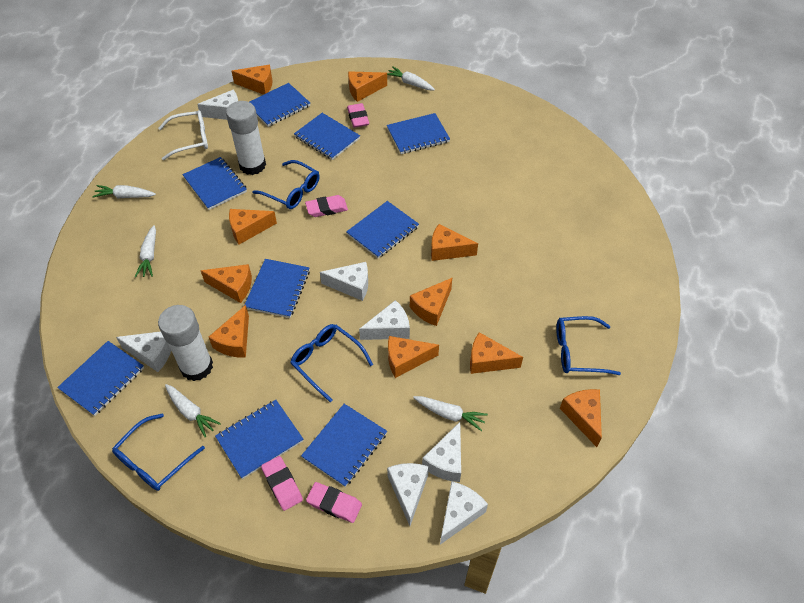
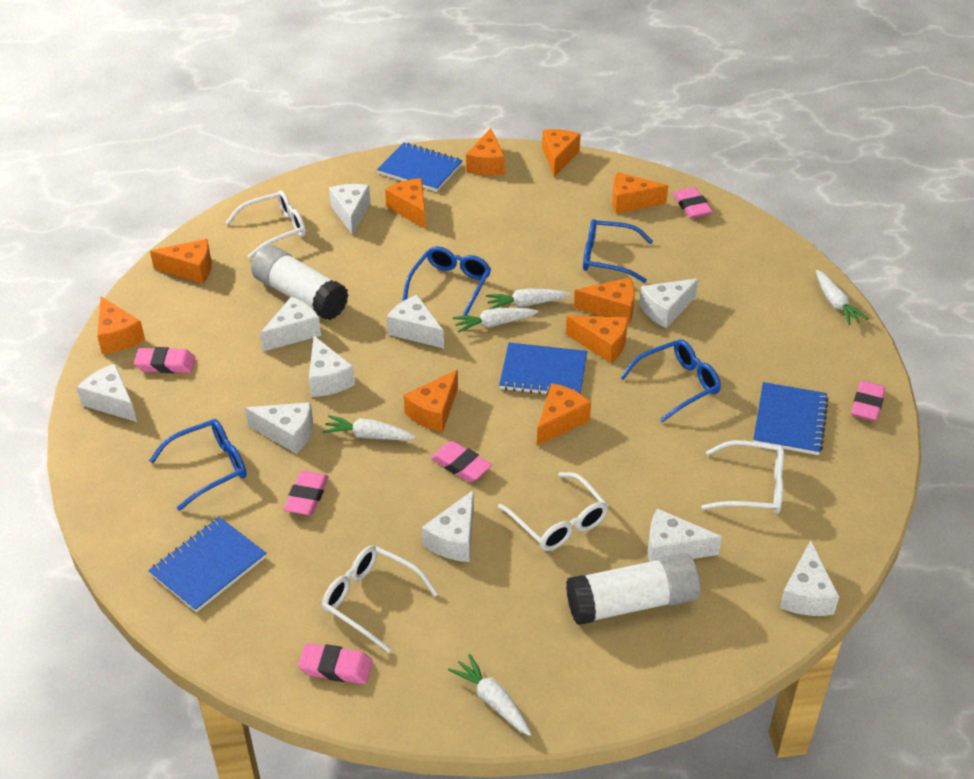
blue notebook: [57,341,144,416] [182,157,247,210] [215,400,303,479] [244,259,310,318] [250,83,310,127] [294,113,360,160] [301,404,387,487] [346,201,419,258] [387,113,450,154] = 9 -> [148,517,266,612] [377,142,463,192] [499,343,587,395] [753,382,829,455] = 4
pink eraser: [261,456,303,511] [305,195,348,217] [306,482,362,523] [347,103,369,128] = 4 -> [134,347,196,373] [284,471,329,515] [298,643,373,684] [431,441,492,482] [673,187,713,218] [851,381,886,421] = 6
white cheese: [116,331,171,372] [197,89,238,120] [320,262,368,301] [359,300,410,340] [387,463,429,526] [422,422,461,482] [440,481,488,545] = 7 -> [77,364,137,422] [245,402,313,454] [260,297,321,351] [309,336,355,397] [329,184,370,235] [387,295,444,348] [422,490,474,562] [640,278,699,328] [648,508,722,562] [780,540,839,616] = 10
white glasses: [158,110,208,160] = 1 -> [225,191,306,259] [322,545,438,652] [498,472,608,551] [701,440,784,514] = 4

